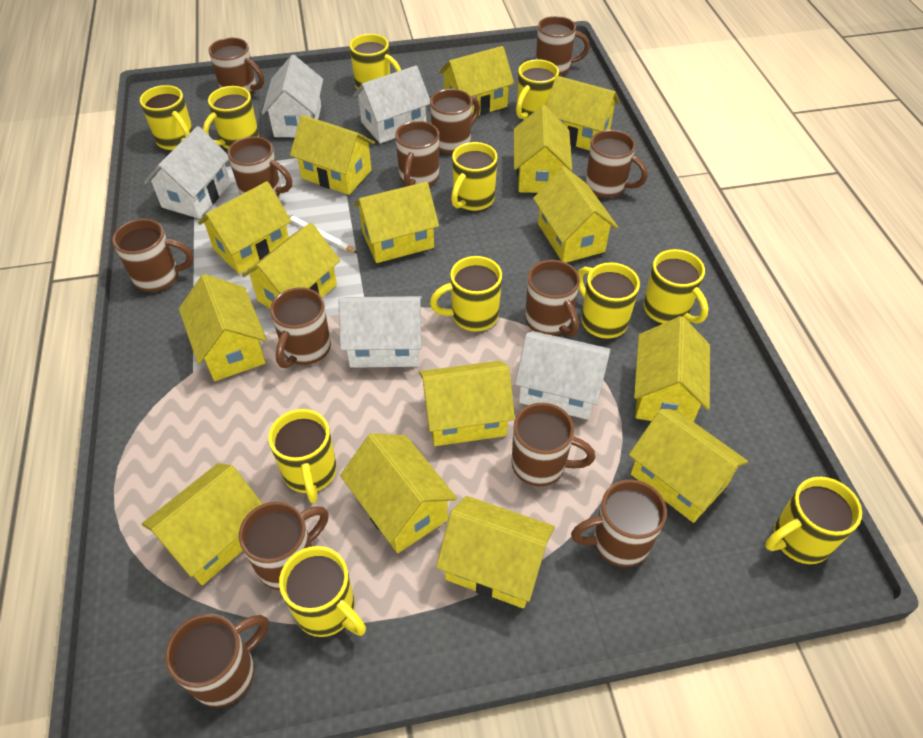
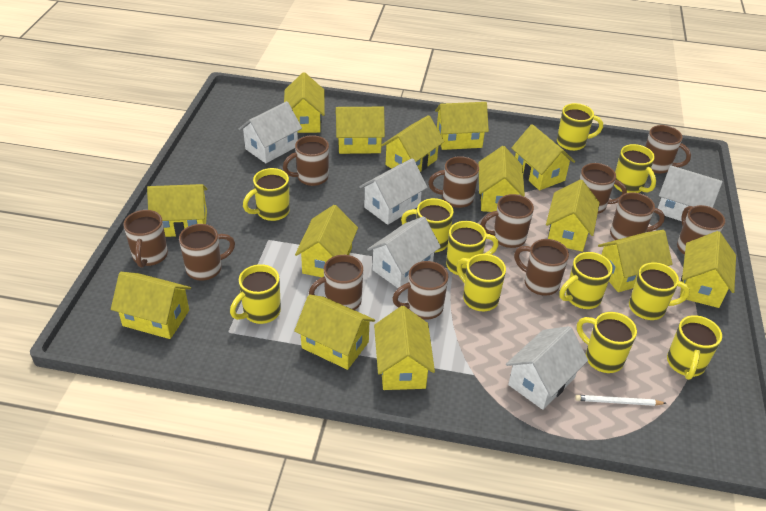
brown mug: [112,219,193,292] [165,614,269,708] [208,38,264,95] [227,136,292,197] [239,501,329,590] [270,287,331,368] [395,121,439,186] [430,89,480,154] [512,403,595,486] [525,260,580,337] [536,16,590,76] [571,479,667,567] [585,130,648,198] = 13 -> [123,210,168,268] [179,224,235,281] [283,135,329,186] [309,255,363,310] [392,261,448,319] [428,156,479,208] [480,194,534,248] [514,239,569,296] [579,163,627,214] [610,192,665,240] [645,125,691,174] [677,205,725,255] = 12
yellow house: [142,463,263,585] [179,274,267,381] [198,181,292,274] [242,223,340,309] [290,115,375,195] [340,433,457,553] [354,182,439,263] [419,361,515,446] [436,496,555,608] [439,46,514,115] [514,105,572,193] [533,167,618,263] [546,76,620,151] [629,409,748,523] [634,316,710,422] = 15 -> [111,272,191,339] [147,184,207,237] [284,72,325,133] [294,294,375,370] [295,205,358,277] [335,107,385,154] [374,306,435,390] [381,115,444,172] [435,102,489,150] [479,146,525,212] [511,124,575,190] [546,179,600,252] [598,230,672,292] [680,231,736,308] = 14

